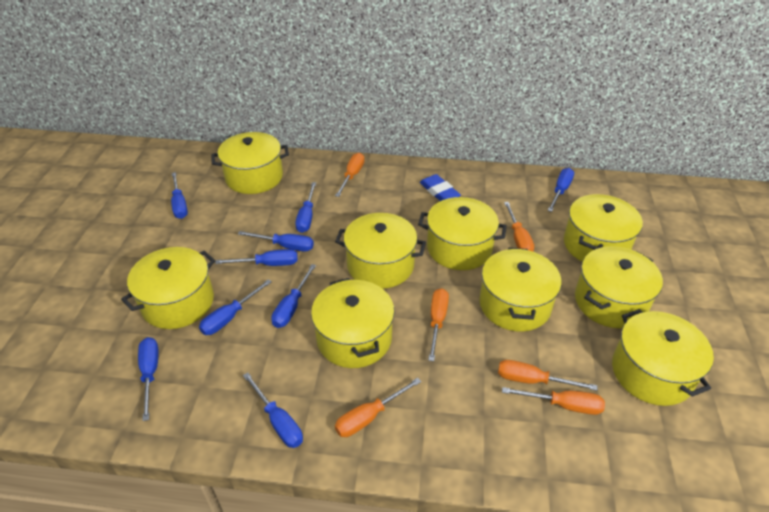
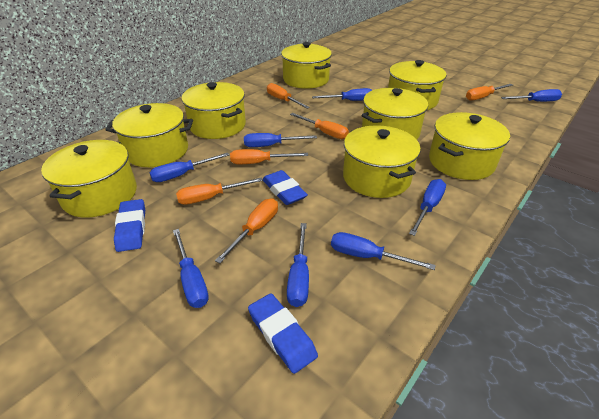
blue eraser: [419,174,461,201] = 1 -> [114,199,145,252] [248,293,318,374] [263,170,308,205] = 3
blue screwdriver: [138,337,159,421] [171,172,188,219] [199,279,272,335] [215,249,298,266] [238,231,314,251] [243,372,303,448] [271,264,316,328] [295,182,316,233] [547,168,574,212] = 9 -> [150,153,229,182] [173,229,209,308] [244,133,317,147] [287,223,309,307] [312,88,372,101] [331,232,436,270] [409,179,446,236] [501,89,562,102] = 8
yellow pot: [121,247,215,329] [212,132,289,194] [311,278,394,368] [335,213,426,289] [418,197,507,270] [479,248,562,331] [564,194,643,262] [575,246,663,328] [612,309,714,406] = 9 -> [41,140,137,218] [105,103,193,167] [182,82,246,139] [281,42,332,89] [343,125,421,198] [362,88,428,139] [388,60,446,110] [429,112,510,180] = 8

